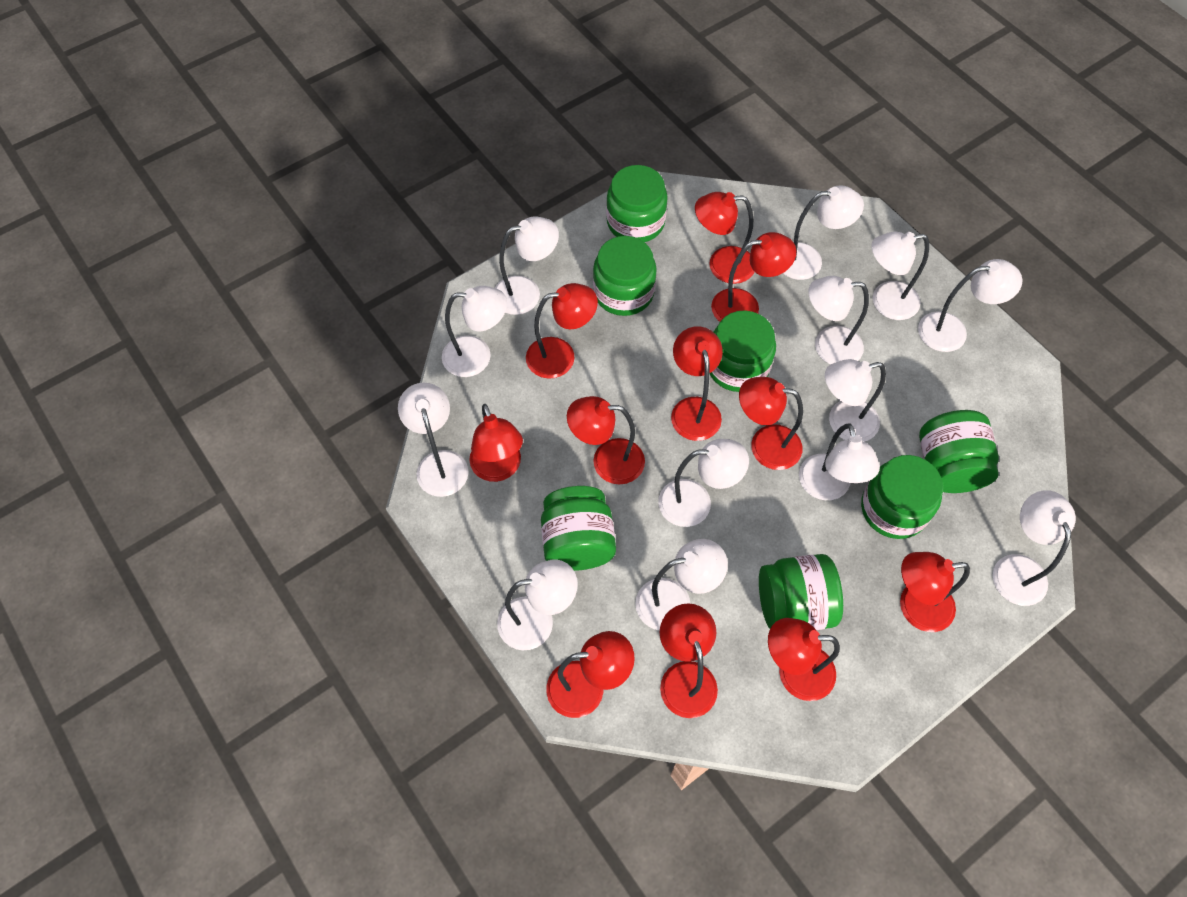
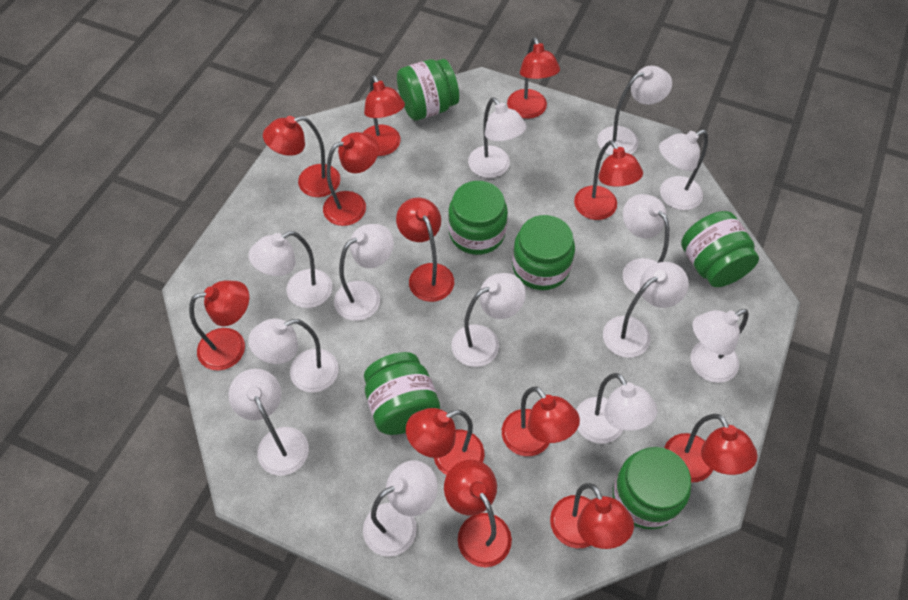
green jar: [541,486,616,571] [593,236,657,316] [606,165,668,242] [709,311,776,392] [759,554,843,630] [861,455,943,539] [919,410,999,493] = 7 -> [364,352,440,435] [397,59,459,121] [448,181,508,255] [512,215,575,290] [613,447,691,529] [681,211,759,287] = 6
red lamp: [469,404,523,482] [526,283,598,379] [546,631,635,718] [567,396,645,484] [659,604,718,718] [671,326,723,441] [695,192,754,284] [711,232,796,322] [739,377,803,470] [768,618,840,701] [900,552,970,632] = 11 -> [189,280,249,371] [263,116,341,197] [323,132,379,226] [363,75,405,156] [396,198,454,302] [406,408,484,475] [444,460,512,567] [502,386,580,456] [507,37,560,119] [550,483,634,549] [574,140,643,220] [664,414,758,482] = 12

